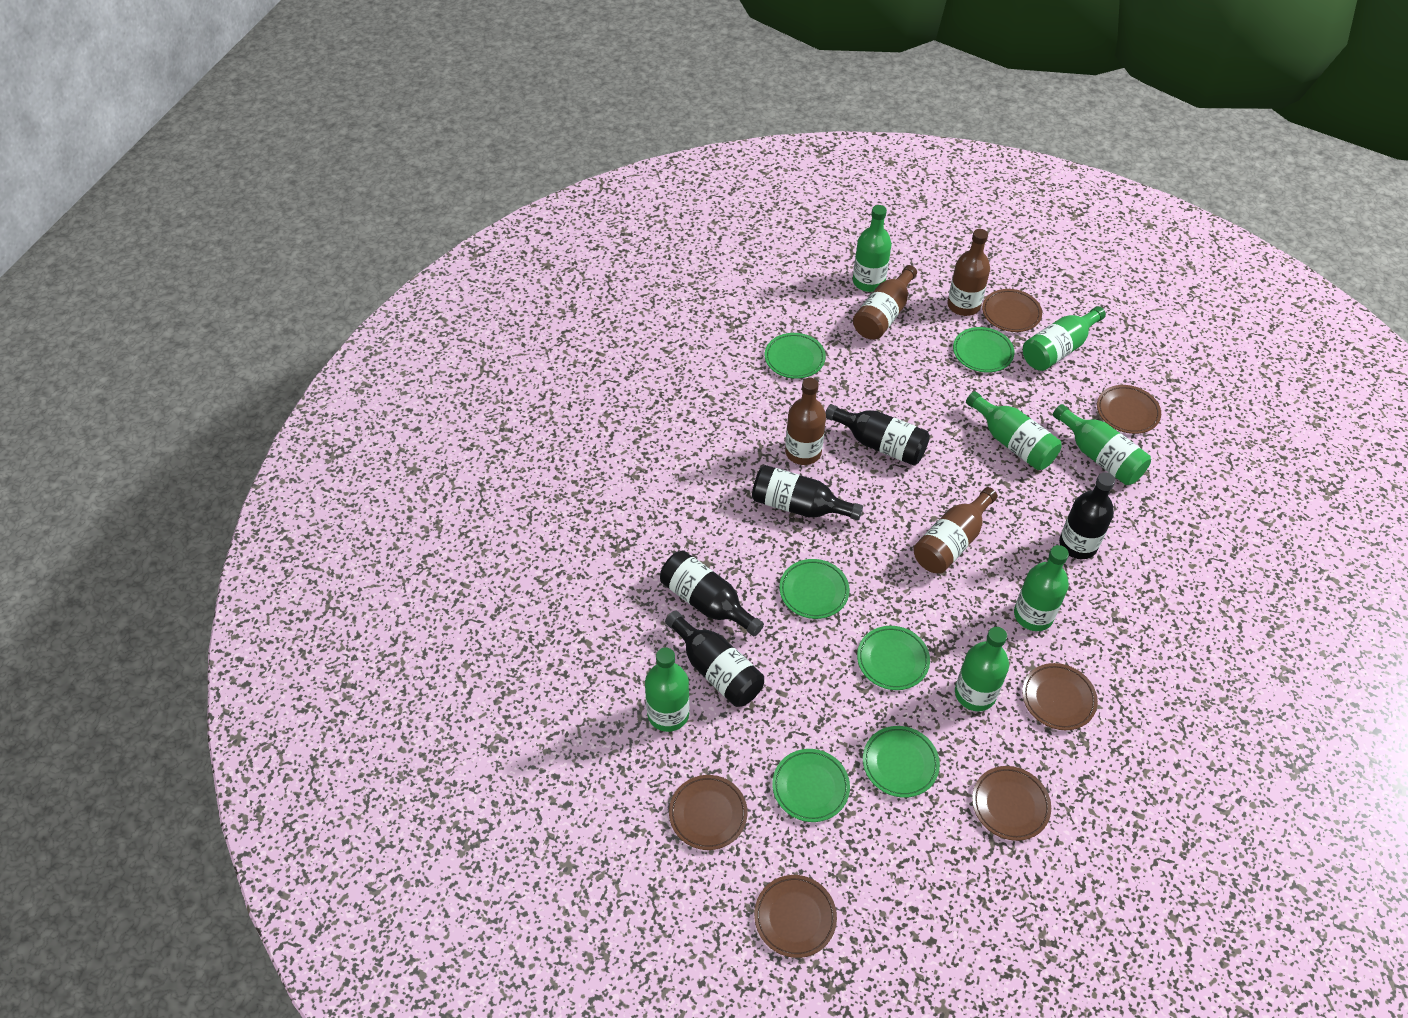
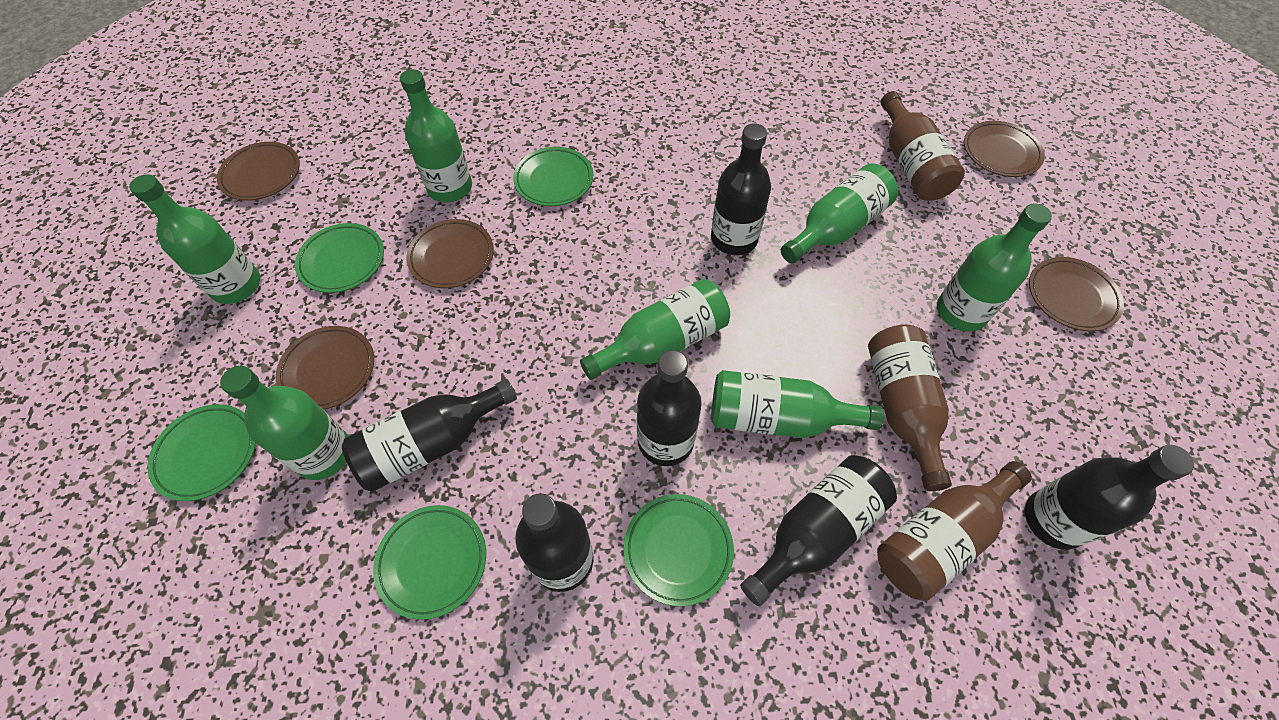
black bottle: [660,550,764,636] [665,611,764,707] [752,465,863,521] [825,404,930,466] [1059,472,1115,559] = 5 -> [342,379,517,492] [515,493,594,592] [637,350,702,466] [711,123,771,255] [740,455,897,607] [1025,445,1194,550] = 6
brown bottle: [785,378,826,465] [853,265,917,340] [913,487,997,574] [947,229,990,316] = 4 -> [868,325,952,491] [877,461,1032,601] [881,91,965,200] = 3
brown plate: [669,775,747,850] [754,875,837,958] [972,766,1051,841] [982,289,1042,332] [1022,663,1098,730] [1097,385,1161,434] = 6 -> [217,142,300,201] [276,326,374,409] [406,219,494,288] [964,121,1045,177] [1029,257,1124,331] = 5
green plate: [765,333,826,379] [772,749,850,822] [779,559,850,619] [857,626,930,690] [863,726,940,798] [953,327,1014,373] = 6 -> [147,404,256,501] [295,223,384,293] [373,505,486,620] [513,147,593,206] [624,494,734,606] = 5

